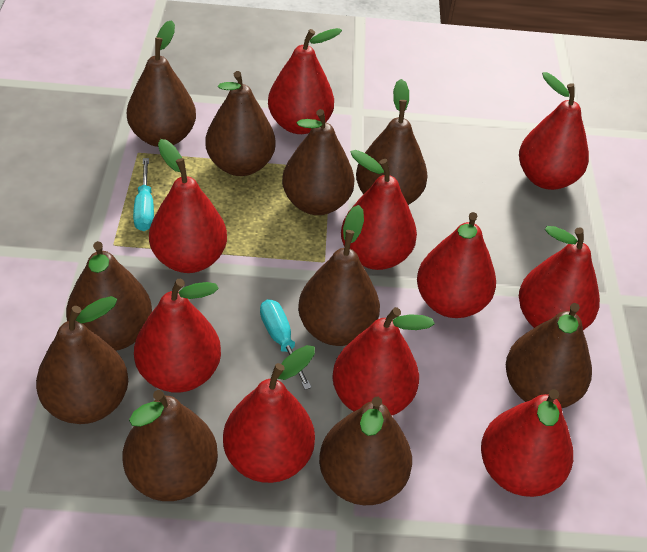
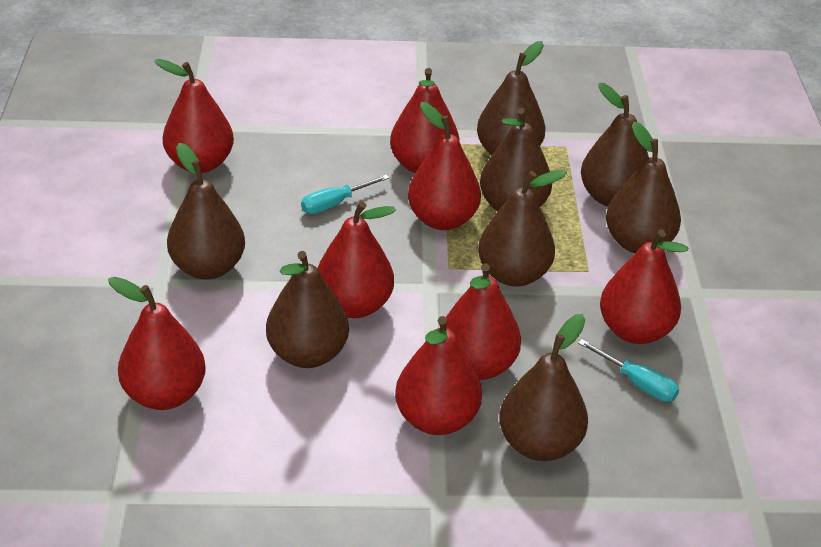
brown pear: [36,296,128,424] [66,241,152,351] [123,390,218,501] [127,20,196,147] [205,71,276,176] [282,109,355,215] [298,205,380,346] [319,397,412,505] [356,79,428,205] [506,303,592,408] = 10 -> [167,143,245,280] [266,251,349,368] [477,41,546,156] [478,170,567,286] [480,108,552,212] [499,314,588,461] [581,82,649,207] [606,122,681,253] = 8
red pear: [134,279,221,393] [149,139,227,273] [223,345,315,483] [268,28,342,134] [332,307,435,416] [341,150,417,270] [417,212,496,318] [481,389,573,497] [519,72,589,190] [519,226,600,330] = 10 -> [108,277,206,410] [154,59,234,173] [317,201,396,318] [390,68,460,173] [395,316,482,435] [408,102,481,230] [446,263,521,380] [600,229,689,344] = 8

